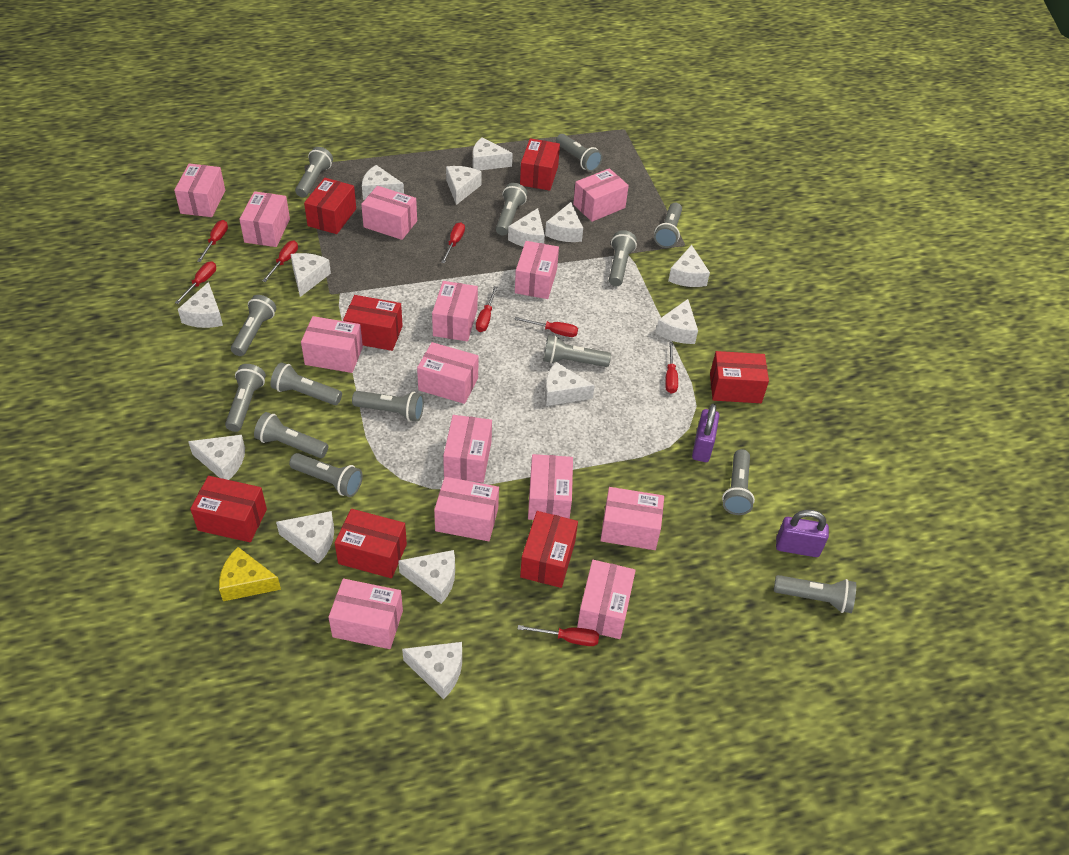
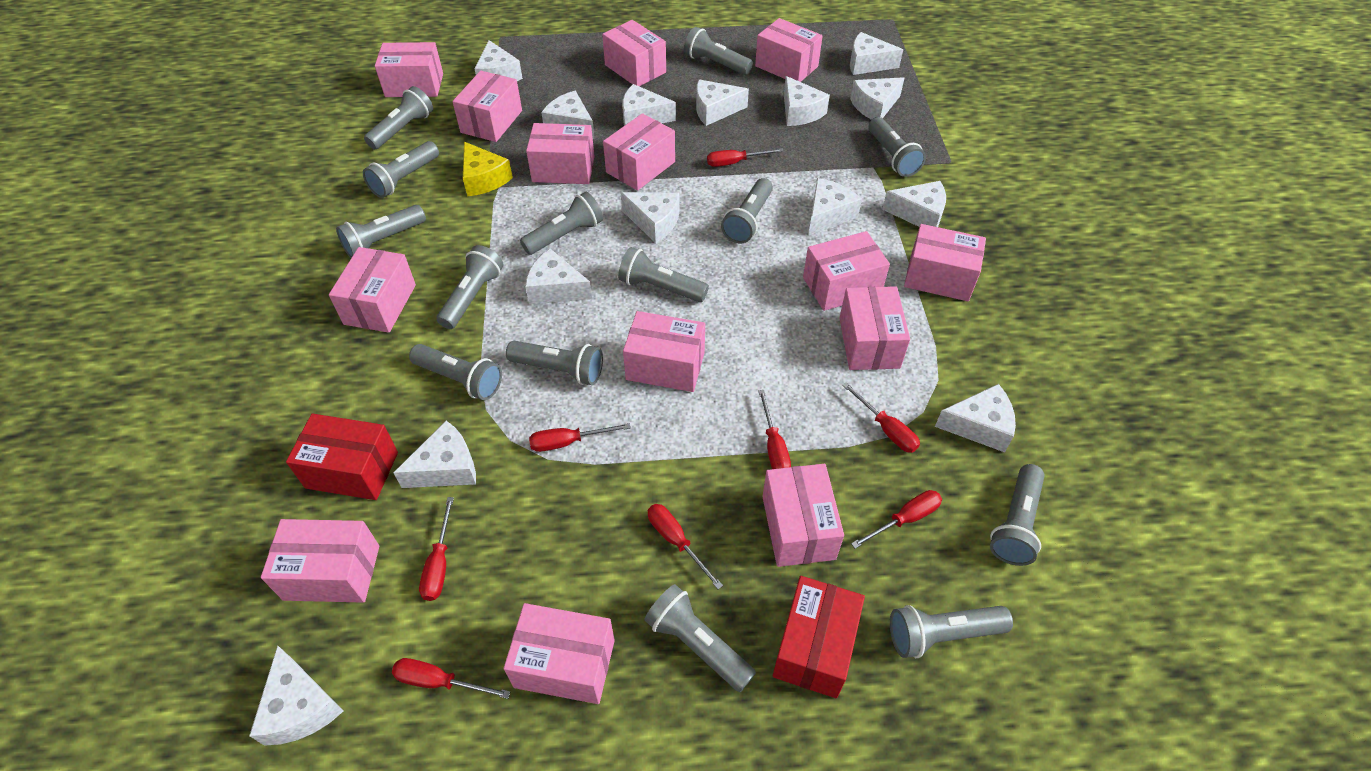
purple padlock: [692,404,719,462] [776,510,829,557] = 2 -> none = 0
red box: [190,476,267,542] [304,178,356,234] [335,509,407,578] [343,295,403,351] [520,138,560,191] [520,511,578,588] [710,351,769,403] = 7 -> [286,414,398,500] [773,576,865,698] = 2

